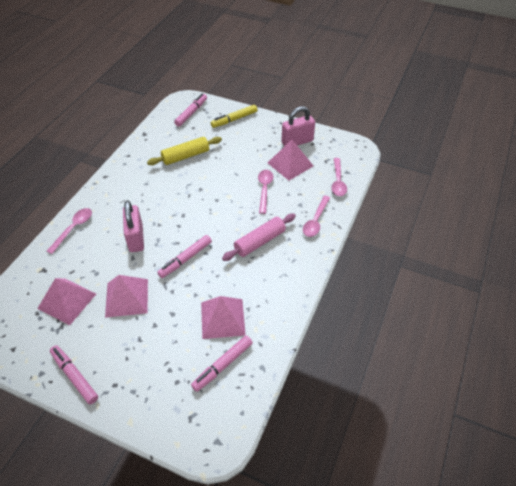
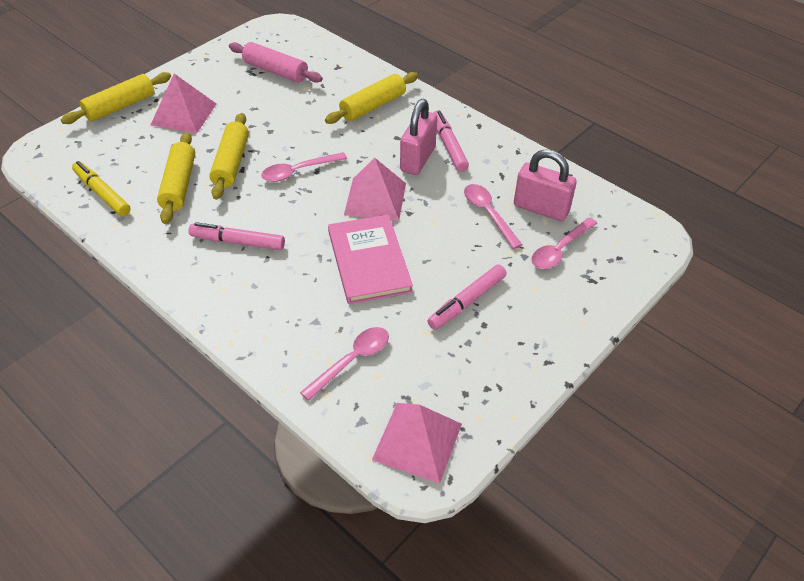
pink book: none = 0 -> [328,215,413,304] = 1
pink marker: [50,345,98,404] [157,235,212,278] [174,94,207,127] [191,335,253,392] = 4 -> [188,222,285,250] [427,264,507,330] [433,110,469,172] = 3
pink pyramid: [37,278,96,325] [105,275,148,318] [201,296,246,339] [268,140,313,180] = 4 -> [151,74,216,133] [344,158,406,221] [372,403,462,484] = 3
yellow rolling pin: [147,137,222,165] = 1 -> [61,72,171,124] [157,132,195,224] [209,113,249,200] [325,72,418,124] = 4

